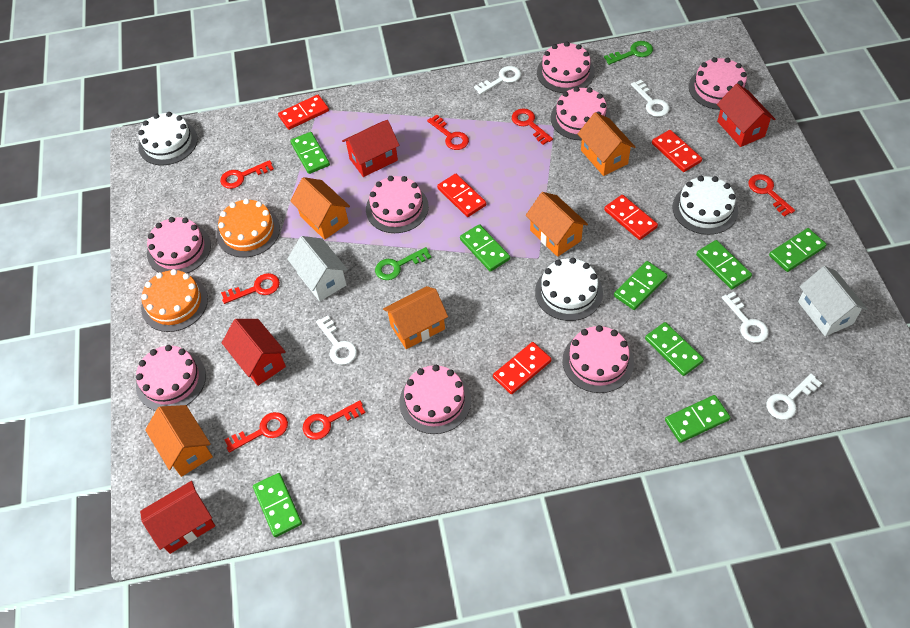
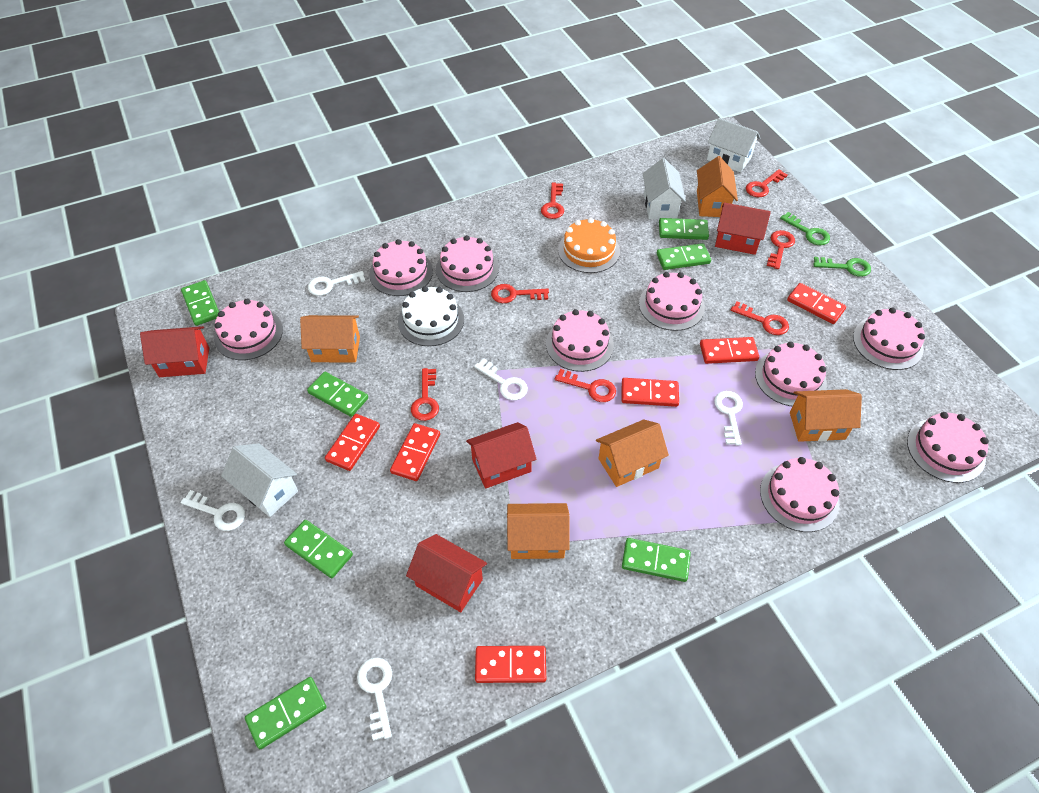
green domino: [253,473,302,537] [290,132,330,174] [460,224,510,272] [614,261,667,310] [645,322,704,376] [665,395,730,443] [696,240,752,289] [769,228,826,272] = 8 -> [181,280,219,326] [245,677,326,749] [284,520,353,578] [307,372,368,417] [622,538,691,582] [657,243,711,270] [659,218,709,240] = 7
orange cake: [141,269,208,332] [217,198,280,258] = 2 -> [558,218,620,273] = 1
pink cake: [136,345,206,411] [147,217,211,273] [366,176,429,233] [399,365,471,434] [537,42,595,93] [551,87,611,140] [562,325,634,393] [689,57,749,110] = 8 -> [214,299,283,360] [369,239,433,296] [436,235,499,292] [546,309,614,372] [639,272,705,331] [755,342,827,406] [760,457,840,532] [853,308,925,370] [907,412,989,483] = 9
red domino: [278,95,329,130] [437,174,486,217] [493,342,552,394] [604,195,658,240] [652,130,702,172] = 5 -> [325,414,380,471] [390,423,440,481] [475,646,546,683] [621,378,679,407] [700,337,759,364] [787,283,846,324] = 6
white cake: [138,112,198,165] [535,257,603,321] [672,176,738,235] = 3 -> [398,286,464,346] = 1
white house: [287,236,348,301] [798,266,868,336] = 2 -> [221,443,298,517] [643,158,686,219] [707,118,760,172] = 3

